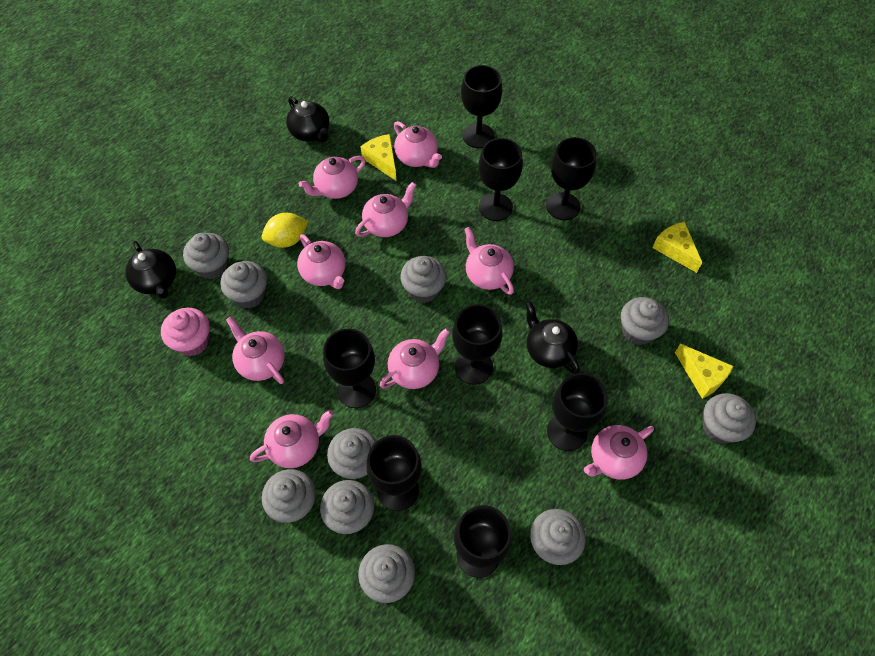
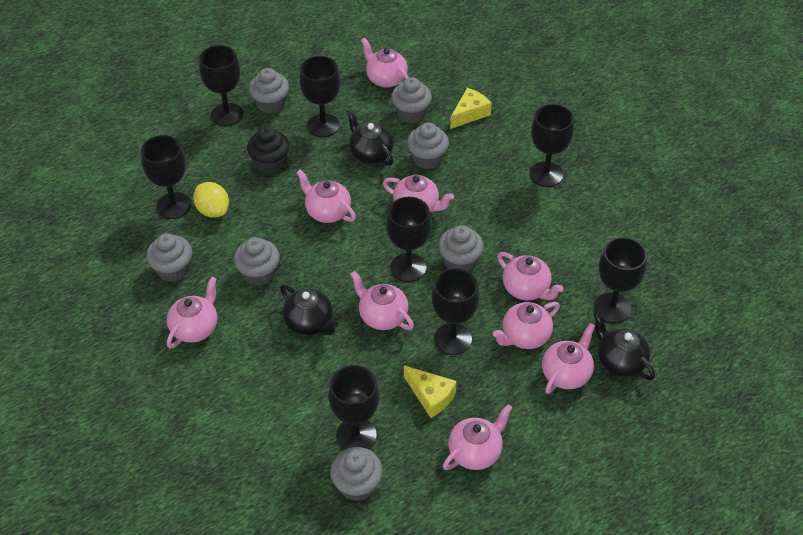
black cupcake: none = 0 -> [247,127,289,174] = 1
grey cupcake: [183,233,229,280] [220,261,267,309] [262,469,316,523] [320,480,374,534] [327,428,377,480] [358,544,415,603] [400,256,447,303] [530,509,586,565] [621,297,669,345] [703,393,756,444] = 10 -> [146,233,192,282] [234,237,280,286] [249,68,289,114] [330,447,383,501] [391,77,432,123] [407,123,449,169] [438,225,484,271] = 7
pink cupcake: [161,308,210,356] = 1 -> none = 0
yellow cheese: [360,134,396,181] [652,222,702,273] [675,344,734,399] = 3 -> [404,366,457,418] [450,88,492,129] = 2

